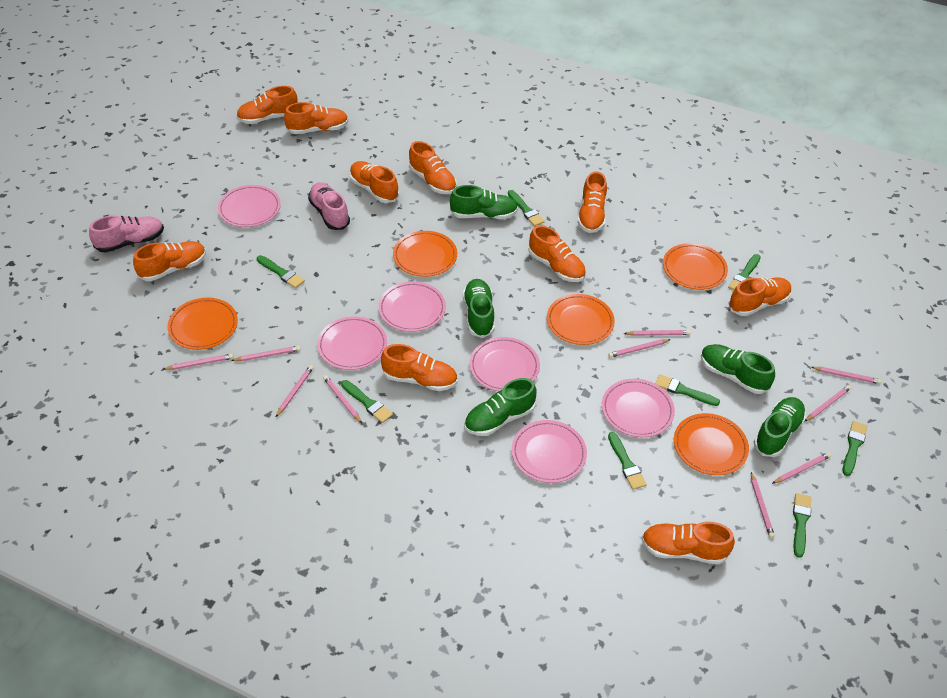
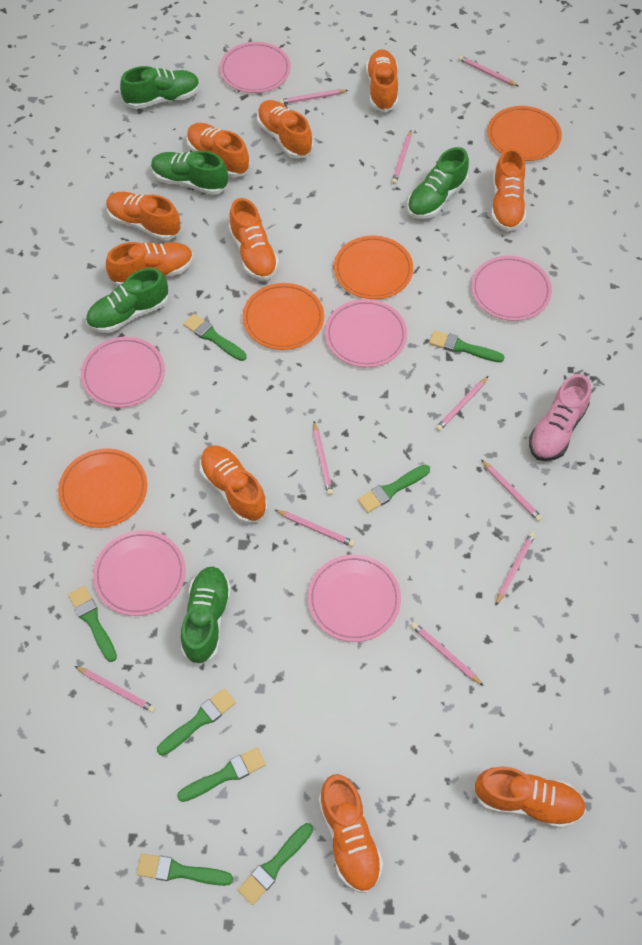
orange plate: [167,298,238,350] [393,231,457,277] [547,294,615,345] [663,243,728,290] [674,413,749,475] = 5 -> [58,448,147,528] [243,283,324,350] [334,236,413,299] [487,106,562,161] = 4
pink shoe: [89,215,164,253] [308,182,350,230] = 2 -> [529,374,591,461] = 1

